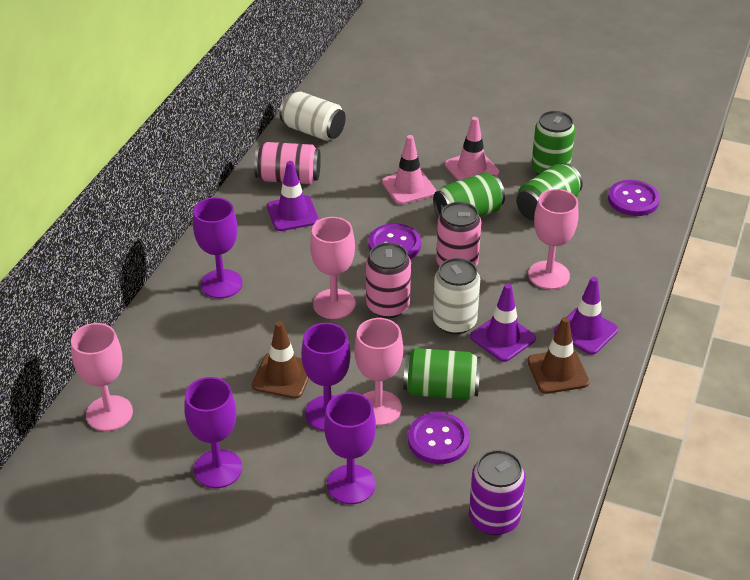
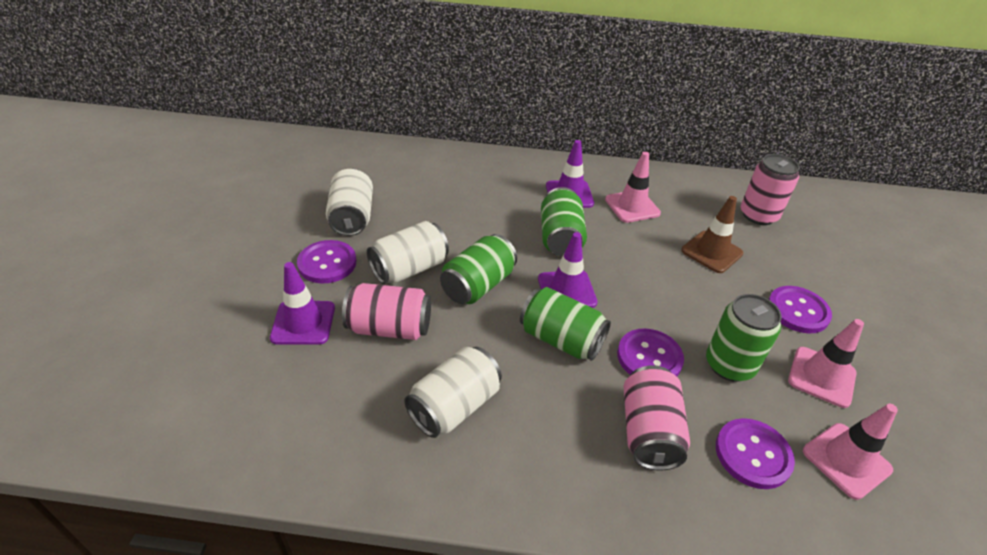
brown traffic cone: [252,321,309,399] [527,317,590,394] = 2 -> [681,196,743,273] = 1
pink goblet: [71,323,133,431] [310,217,355,319] [355,318,403,426] [528,189,578,290] = 4 -> none = 0
pink traffic cone: [382,135,436,205] [445,117,500,181] = 2 -> [605,152,661,223] [788,319,864,408] [803,404,898,500] = 3
purple button: [369,223,421,259] [408,412,470,464] [608,180,660,216] = 3 -> [297,240,356,284] [617,328,684,376] [716,418,795,489] [768,286,832,334] = 4
purple can: [469,450,526,535] = 1 -> none = 0
purple goblet: [184,377,242,488] [193,197,243,298] [301,323,351,431] [324,392,376,504] = 4 -> none = 0
white can: [279,91,346,141] [433,258,480,334] = 2 -> [326,169,373,236] [367,221,449,284] [404,347,502,438] = 3

